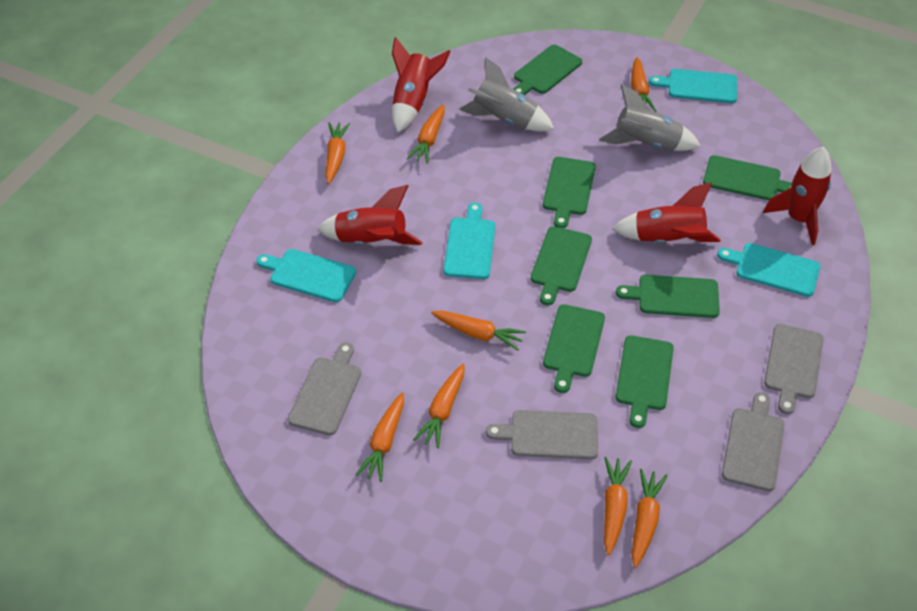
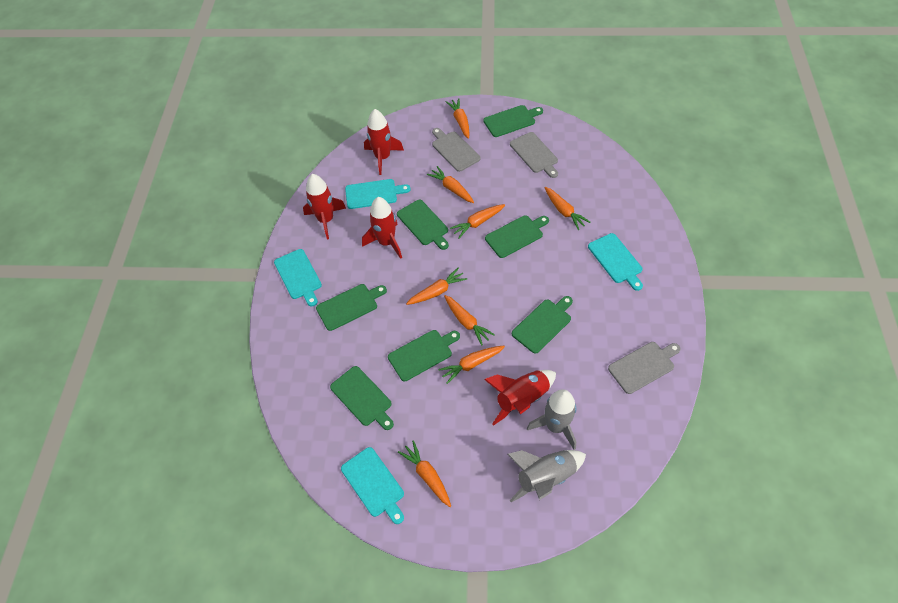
grey cutting board: [288,342,361,435] [486,410,598,459] [722,392,785,491] [764,324,824,414] = 4 -> [432,128,481,172] [510,132,558,178] [608,342,681,394] = 3

